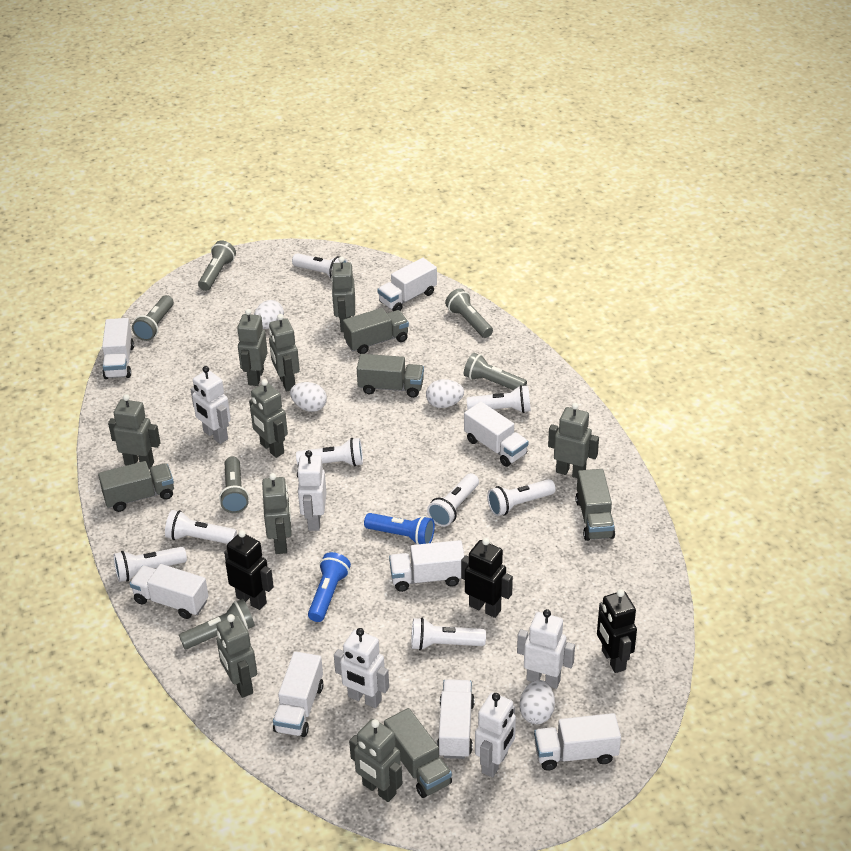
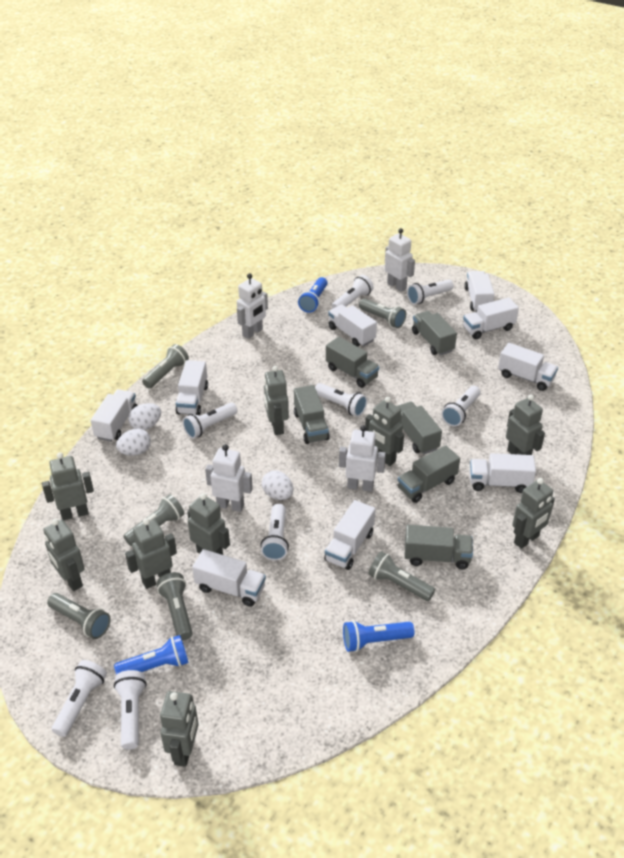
black robot: [224,530,274,610] [461,538,513,618] [597,589,637,673] = 3 -> none = 0
blue flashlight: [308,552,351,622] [364,513,435,544] = 2 -> [114,635,188,675] [298,277,327,313] [343,620,415,652] = 3
grey truck: [98,461,174,512] [343,308,409,354] [357,354,424,398] [384,708,452,798] [575,469,615,541] = 5 -> [294,385,330,444] [326,337,379,388] [397,402,442,454] [398,445,460,503] [404,525,473,569] [412,311,457,355] = 6
white egg: [254,300,284,329] [290,382,327,412] [426,379,464,408] [519,680,555,724] = 4 -> [116,429,151,456] [128,403,161,430] [262,470,293,500] = 3
white robot: [191,366,231,444] [297,450,327,531] [334,628,389,708] [475,693,516,777] [517,609,575,689] = 5 -> [205,444,253,512] [237,273,268,339] [339,425,386,492] [385,228,415,292] = 4
white truck: [102,318,134,379] [130,564,209,619] [273,651,324,737] [377,258,437,311] [389,540,464,592] [437,679,475,759] [464,402,529,467] [534,713,621,771] = 8 -> [91,389,138,442] [175,360,208,415] [192,549,266,607] [324,500,375,570] [328,305,377,347] [463,298,519,339] [464,271,494,312] [470,453,536,493] [498,343,558,391] = 9

